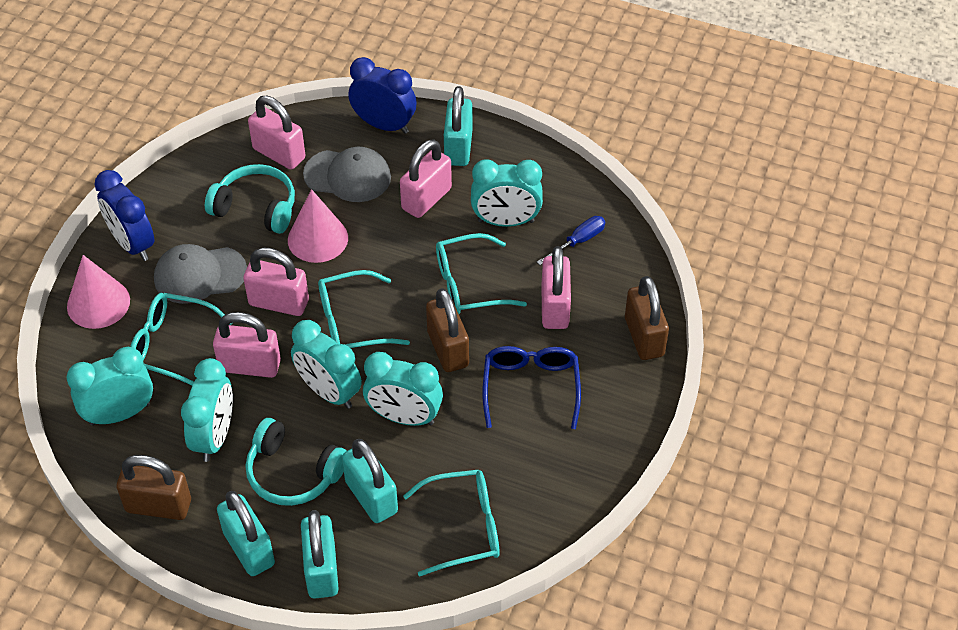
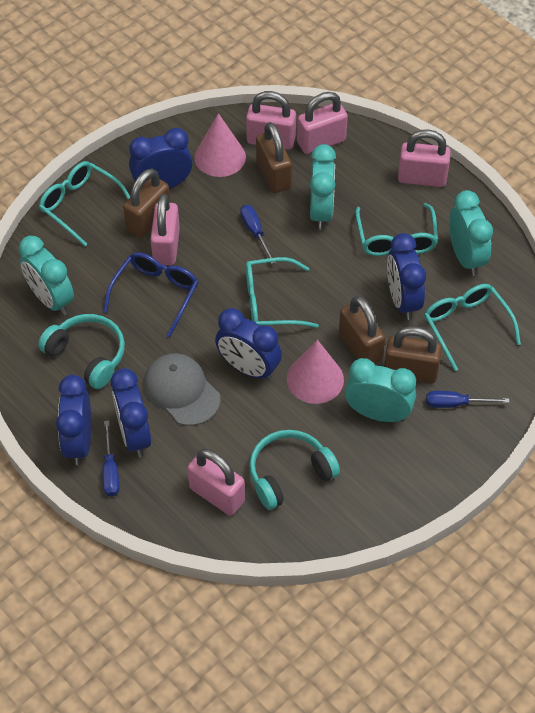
blue clock: [94,170,154,261] [348,57,417,134] = 2 -> [56,375,91,465] [111,368,151,457] [129,128,192,189] [215,308,282,381] [387,233,426,320] = 5
blue screwdriver: [537,216,605,265] = 1 -> [103,421,120,497] [240,205,276,264] [426,391,509,408] = 3
brown padlock: [117,455,191,520] [426,288,469,372] [625,276,669,360] = 3 -> [123,169,170,238] [256,122,292,193] [339,296,385,364] [384,326,442,384] = 4
grey cap: [154,244,247,304] [303,147,391,202] = 2 -> [144,353,221,426] = 1
turquoise clock: [67,347,153,426] [181,358,233,462] [291,320,362,409] [363,352,443,426] [471,159,543,227] = 5 -> [19,236,74,315] [310,144,336,230] [345,358,416,422] [449,190,493,276] = 4
turquoise padlock: [217,491,275,576] [301,510,339,599] [342,439,398,523] [444,86,473,166] = 4 -> none = 0

